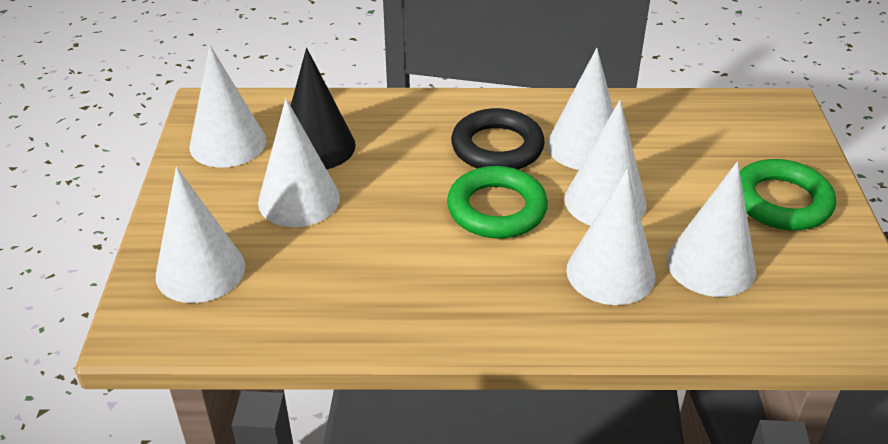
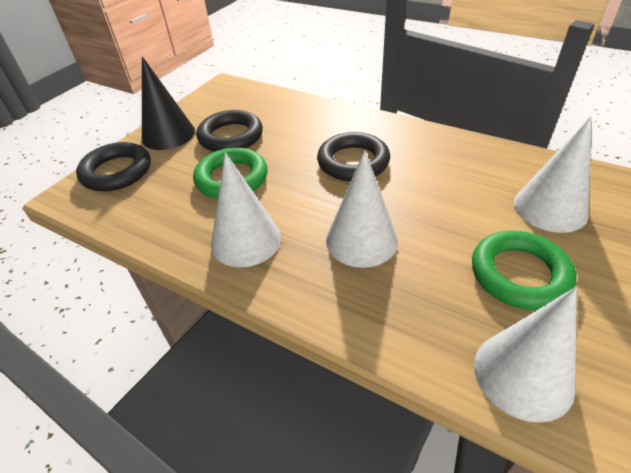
black ring: [451,108,545,170] = 1 -> [76,142,151,191] [196,110,263,152] [317,132,390,182] = 3
white cone: [156,167,245,303] [189,45,266,167] [258,99,340,227] [547,48,614,170] [564,100,647,226] [566,169,655,305] [667,161,756,297] = 7 -> [211,152,281,267] [326,150,398,268] [474,287,577,423] [514,116,592,233] = 4

